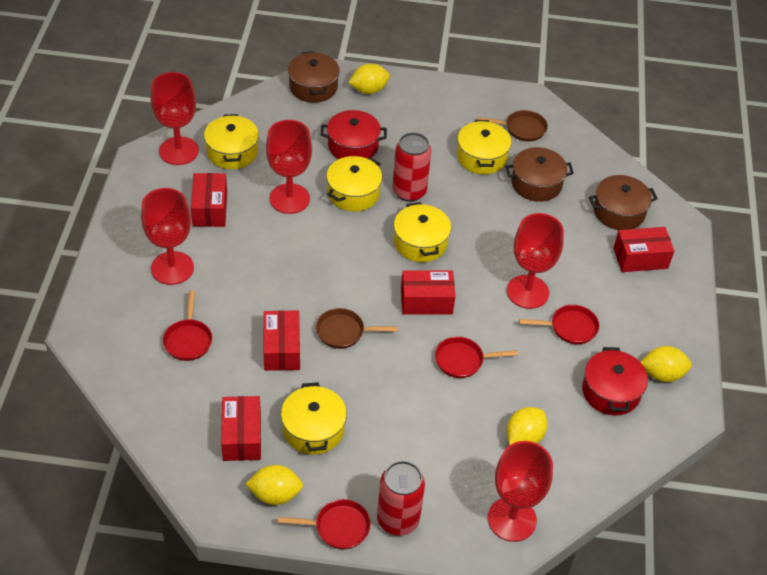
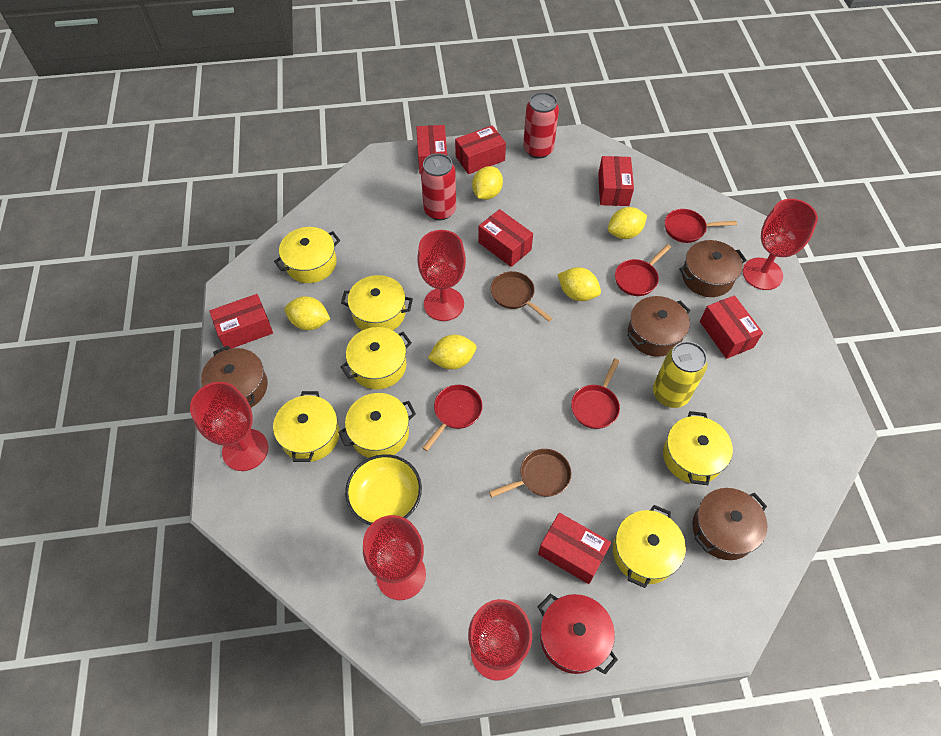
brown pot: [288,51,340,103] [505,147,574,202] [589,175,658,230] = 3 -> [201,346,268,407] [627,296,691,357] [679,240,747,297] [692,488,768,560] = 4
red box: [191,173,227,227] [221,396,261,461] [264,310,300,371] [401,270,456,315] [614,227,674,272] = 5 -> [209,294,273,349] [416,125,447,174] [455,125,506,174] [478,209,533,267] [538,513,611,584] [598,156,634,206] [700,295,763,359] = 7
red pot: [321,110,387,159] [582,347,648,416] = 2 -> [538,594,618,674] = 1
yellow bowl: none = 0 -> [345,454,422,525] = 1
yellow can: none = 0 -> [653,341,707,408] = 1
yellow lemon: [246,465,303,505] [348,64,390,94] [507,407,547,445] [641,346,692,382] = 4 -> [284,296,330,330] [428,335,476,369] [472,166,503,200] [558,267,601,301] [608,207,647,239] = 5
yellow pot: [204,114,259,169] [281,382,347,454] [326,156,382,212] [394,202,451,262] [457,120,511,174] = 5 -> [273,391,339,462] [274,227,340,283] [338,393,416,458] [341,275,413,330] [341,327,412,389] [613,505,686,588] [663,411,733,485] = 7

